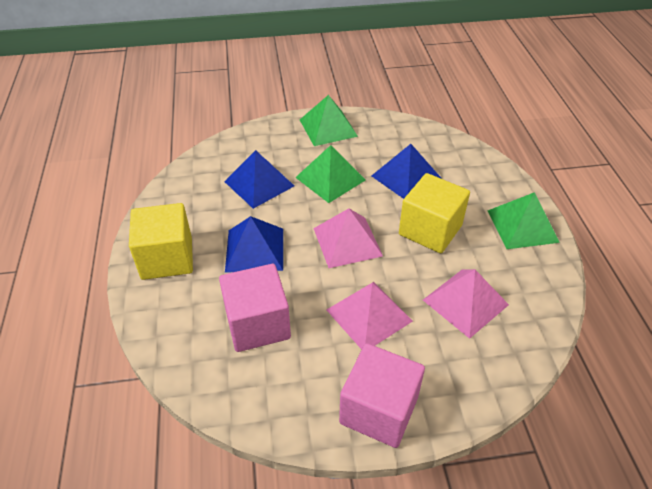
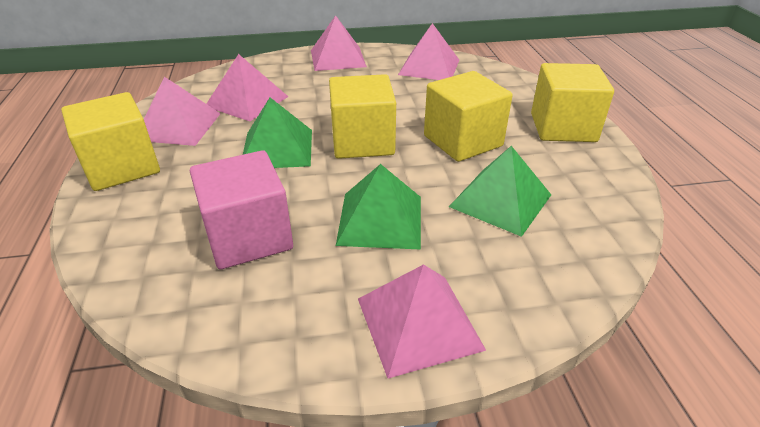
blue pyramid: [224,150,294,209] [225,216,283,273] [372,144,442,199] = 3 -> none = 0
pink cube: [219,264,291,352] [339,343,425,448] = 2 -> [190,150,293,270] = 1
pink pyramid: [313,208,383,268] [327,282,413,350] [423,269,509,339] = 3 -> [144,77,221,146] [207,54,289,121] [311,15,367,71] [358,264,486,379] [398,23,459,80] = 5
yellow cube: [129,203,193,280] [399,173,470,253] = 2 -> [61,92,160,191] [329,74,396,159] [424,71,513,162] [531,63,614,142] = 4

